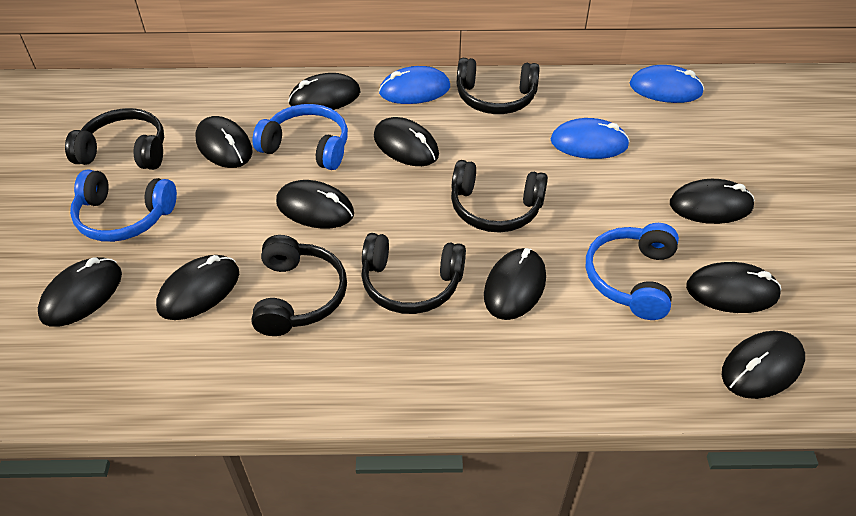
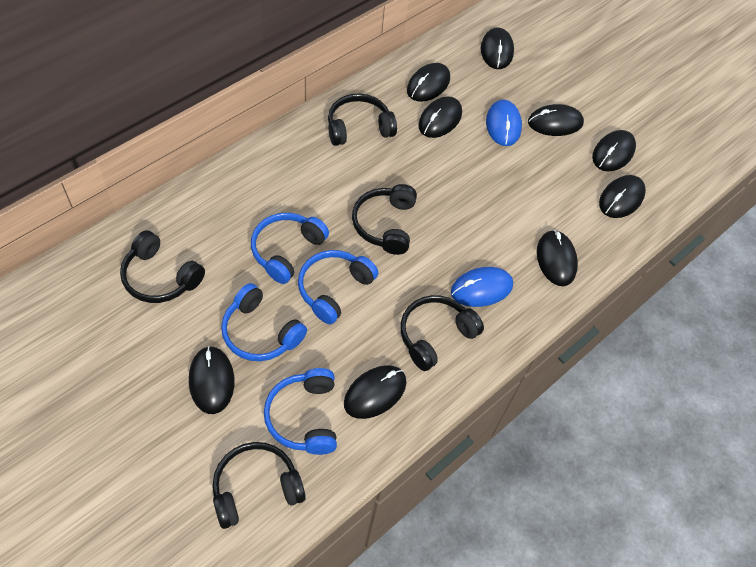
black mouse: [38,257,122,327] [156,255,239,320] [195,116,253,168] [276,180,354,229] [288,73,360,110] [374,117,439,166] [484,248,546,320] [670,179,754,224] [686,262,781,313] [722,331,805,399] = 10 -> [189,346,234,414] [344,365,407,419] [407,63,450,102] [418,96,462,138] [481,28,514,69] [528,104,584,136] [537,230,578,286] [592,130,636,171] [599,175,646,218] = 9
blue headphones: [70,170,177,242] [252,104,348,170] [586,223,679,320] = 3 -> [221,283,307,361] [251,213,329,284] [264,368,337,455] [298,250,378,324] = 4
blue mouse: [379,66,450,104] [551,118,630,159] [630,65,704,103] = 3 -> [451,267,513,307] [486,100,522,146] = 2

